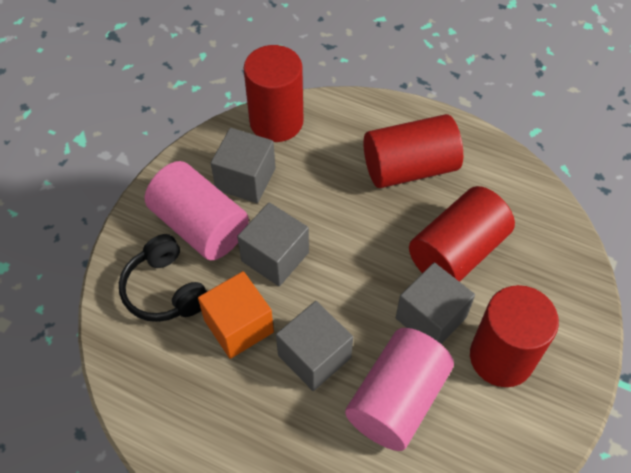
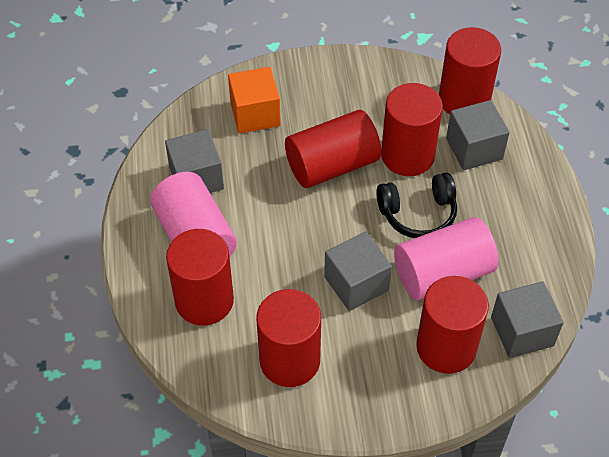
red cylinder: [244,45,303,142] [364,114,463,188] [409,186,515,282] [470,285,559,387] = 4 -> [166,229,234,326] [256,289,321,387] [285,110,381,188] [381,83,443,176] [416,276,489,374] [439,27,501,115] = 6

